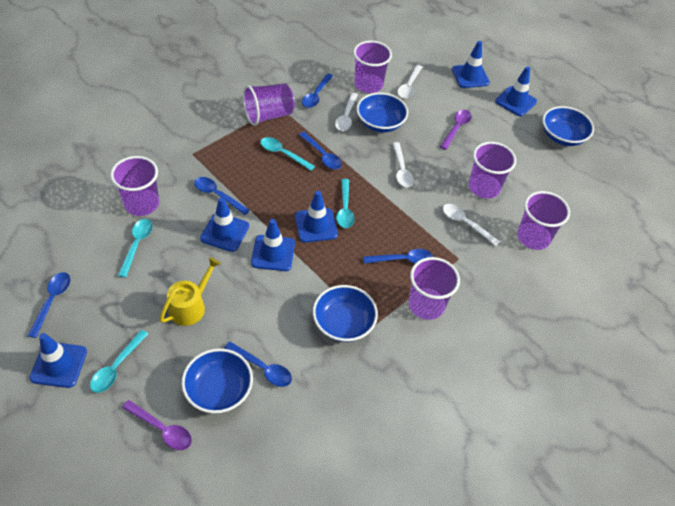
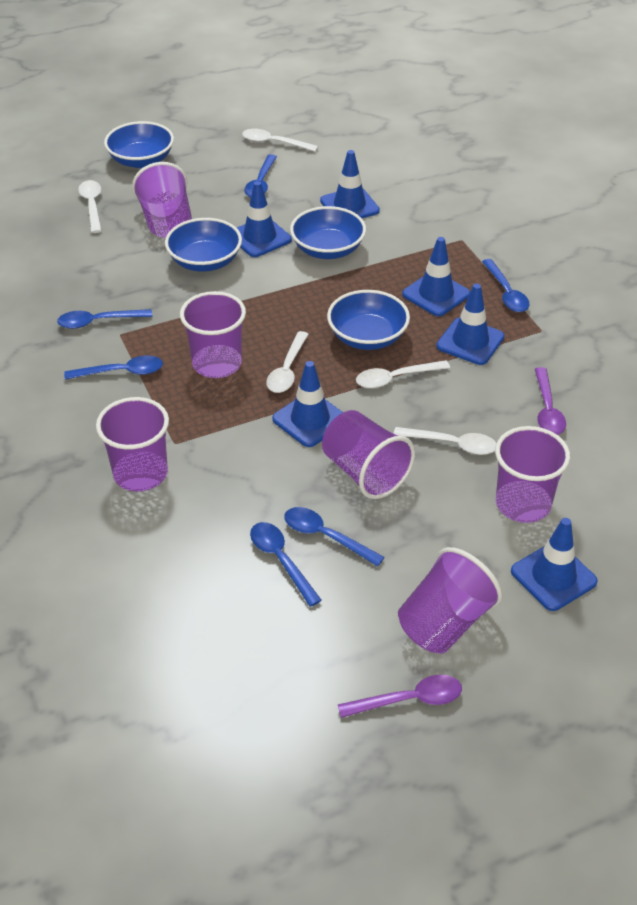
turquoise spoon: [90,330,148,393] [118,219,153,278] [260,137,315,171] [336,179,355,228] = 4 -> none = 0
white spoon: [335,93,358,131] [392,142,414,187] [397,65,422,99] [443,204,500,246] = 4 -> [78,180,102,233] [242,128,318,152] [266,331,309,393] [356,360,450,389] [393,427,497,455] = 5
yellow watering can: [159,257,221,326] = 1 -> none = 0

